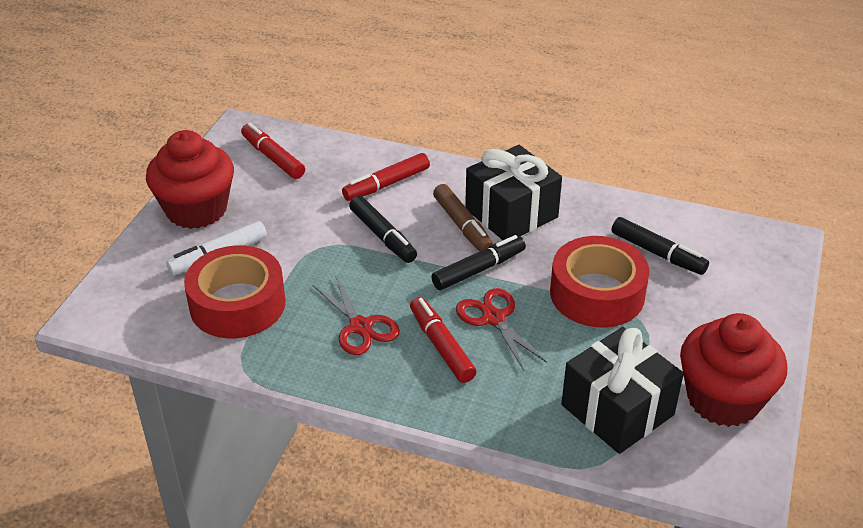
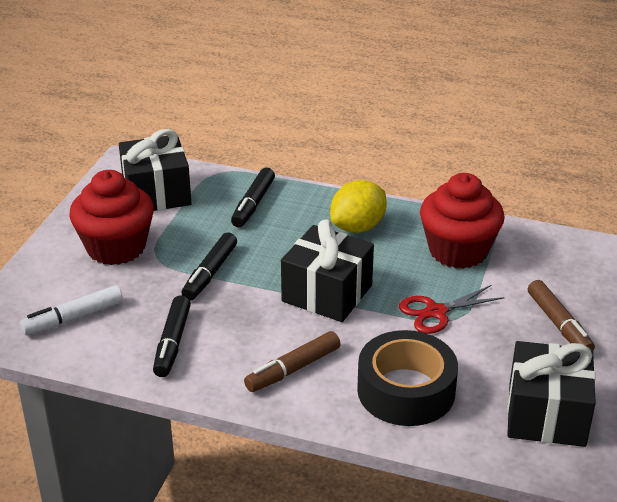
black gift: [465,145,562,240] [561,327,684,454] = 2 -> [119,129,192,211] [281,219,374,322] [507,341,596,447] = 3
black tape: none = 0 -> [357,330,458,426] = 1
brown marker: [433,184,493,251] = 1 -> [244,331,341,392] [528,280,595,351] = 2
red marker: [241,123,305,179] [342,153,430,201] [410,297,476,383] = 3 -> none = 0
red scissors: [313,275,400,355] [456,288,547,371] = 2 -> [399,285,505,334] = 1
red tape: [184,245,286,338] [550,236,650,327] = 2 -> none = 0
yellow lemon: none = 0 -> [330,180,387,233] = 1

